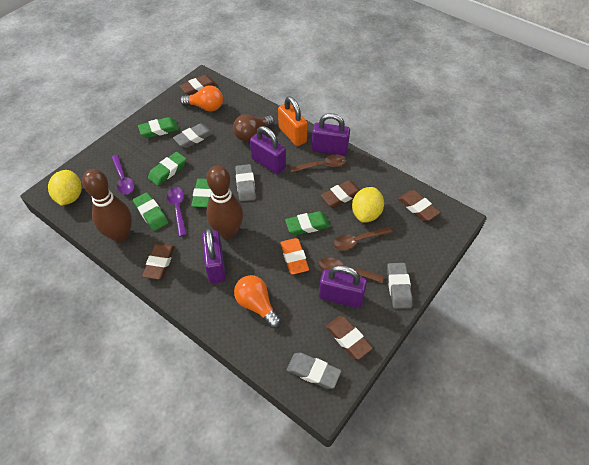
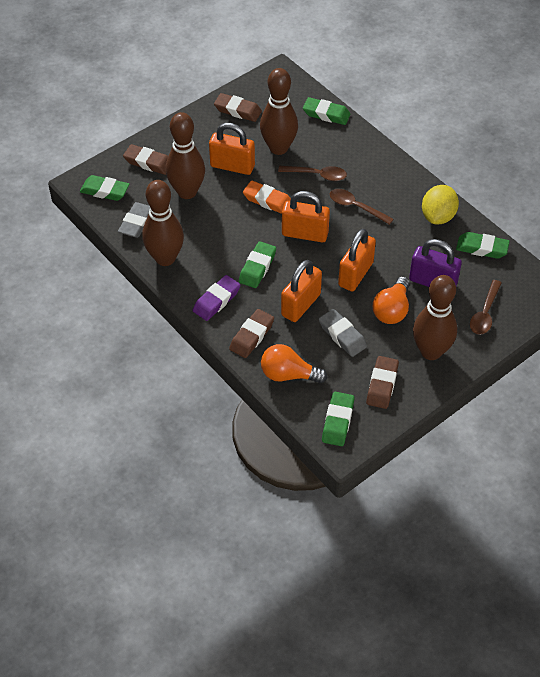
brown bowling pin: [82,169,132,242] [206,166,243,239] = 2 -> [142,180,184,266] [166,112,205,199] [260,68,298,155] [413,275,457,360] = 4
brown eraser: [142,243,175,280] [179,75,217,95] [321,180,360,207] [326,316,373,360] [398,190,440,221] = 5 -> [123,144,168,175] [214,93,262,122] [229,309,274,358] [366,356,399,409] = 4
brown light bulb: [233,115,274,141] = 1 -> none = 0
grey eraser: [173,123,213,148] [235,164,256,201] [287,353,341,389] [387,263,412,308] = 4 -> [118,202,150,238] [319,309,367,357] = 2
orange padlock: [278,96,308,146] = 1 -> [209,123,255,175] [281,260,322,322] [282,191,330,242] [338,229,376,291] = 4
purple eraser: none = 0 -> [193,275,241,321] = 1
purple padlock: [202,228,226,283] [250,126,286,174] [312,113,350,156] [319,265,367,308] = 4 -> [409,239,462,287] = 1
purple spoon: [111,155,135,194] [167,187,187,237] = 2 -> none = 0
yellow lemon: [48,170,82,206] [352,187,384,223] = 2 -> [422,185,459,224] = 1

